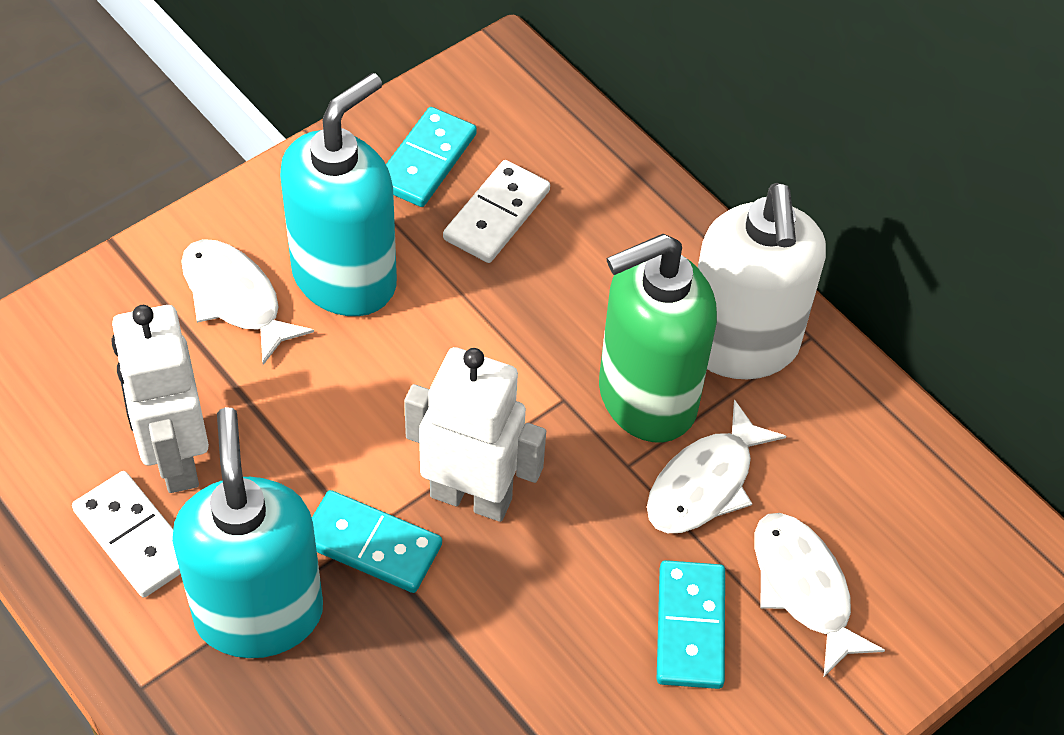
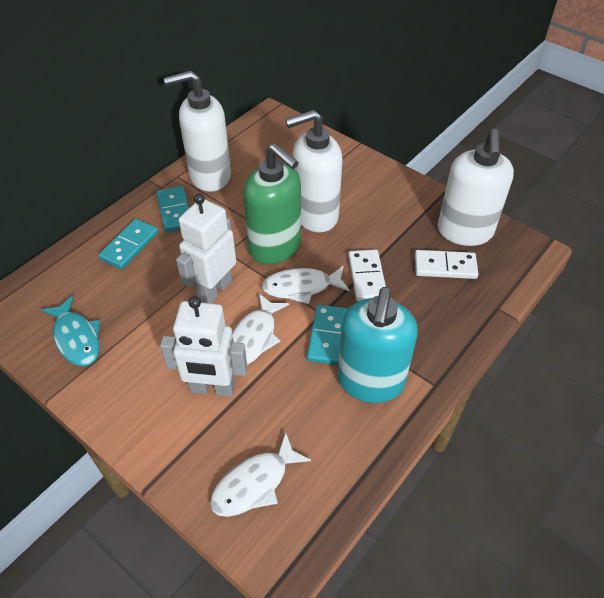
turquoise fish: none = 0 -> [41,296,100,366] = 1
turquoise soap dispenser: [172,407,323,658] [280,73,397,316] = 2 -> [338,287,418,403] = 1
white soap dispenser: [698,183,826,379] = 1 -> [164,70,231,192] [285,110,342,233] [438,129,514,246] = 3

